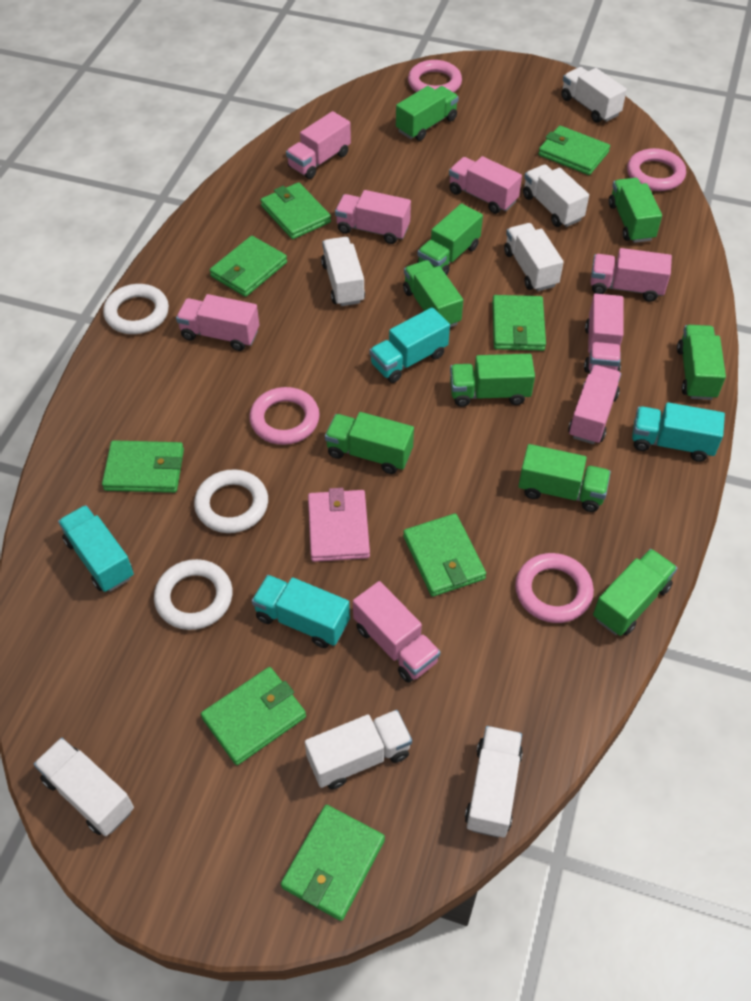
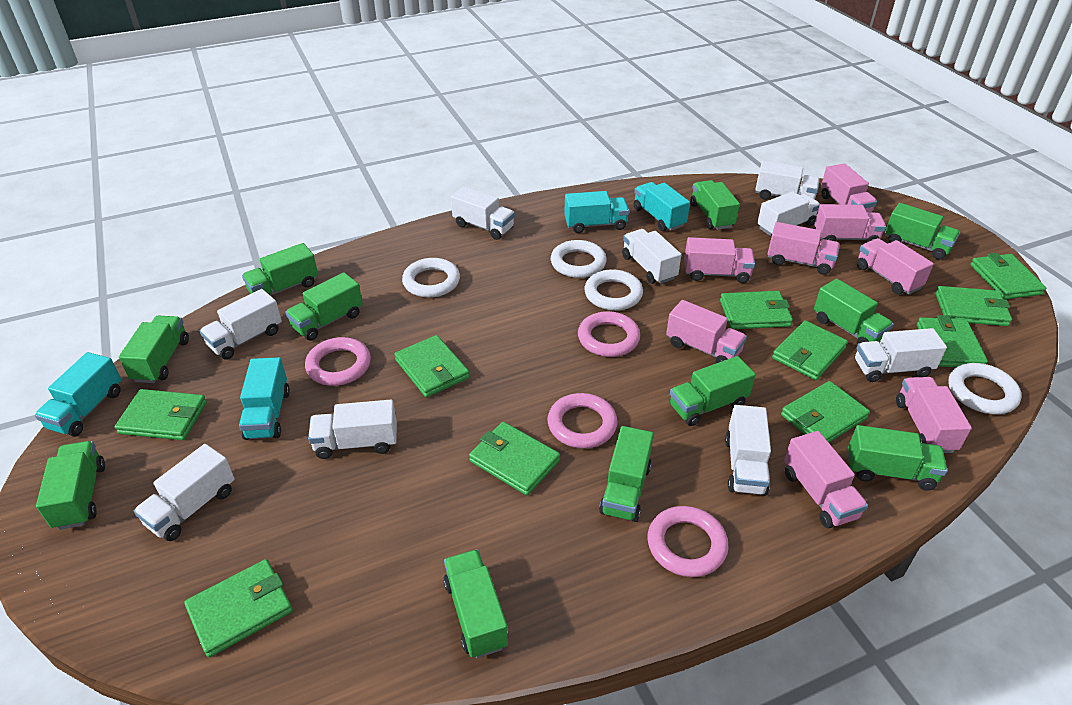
green truck: [325,412,414,474] [396,86,459,141] [403,260,463,327] [417,203,483,275] [450,354,535,407] [518,444,611,512] [593,549,677,636] [609,178,662,243] [677,325,726,400] = 9 -> [36,441,105,530] [119,316,189,383] [242,243,318,296] [285,272,363,341] [444,549,508,658] [599,426,654,522] [670,356,756,426] [690,180,740,230] [814,279,894,345] [848,425,948,491] [885,203,960,260] = 11
green wallet: [102,440,184,493] [201,667,306,765] [210,236,287,297] [261,182,331,239] [281,805,385,921] [403,514,486,597] [492,295,546,351] [538,126,610,175] = 8 -> [115,389,207,440] [184,559,293,657] [394,335,469,397] [469,422,560,495] [720,291,793,329] [772,320,848,380] [781,381,870,442] [917,315,988,367] [935,286,1012,326] [970,253,1046,299] = 10
pink wallet: [308,488,370,562] = 1 -> none = 0
white ring: [103,284,169,334] [154,559,232,630] [194,469,268,533] = 3 -> [402,258,460,298] [551,240,607,278] [584,269,643,311] [948,363,1021,414] = 4
white truck: [34,738,134,836] [305,710,412,789] [321,237,365,306] [465,726,523,838] [504,223,564,291] [523,164,589,227] [561,67,627,123] = 7 -> [134,444,235,541] [200,289,282,360] [308,400,397,459] [451,186,515,240] [622,229,681,284] [725,405,771,496] [755,160,820,200] [757,191,820,236] [855,328,947,382] = 9

